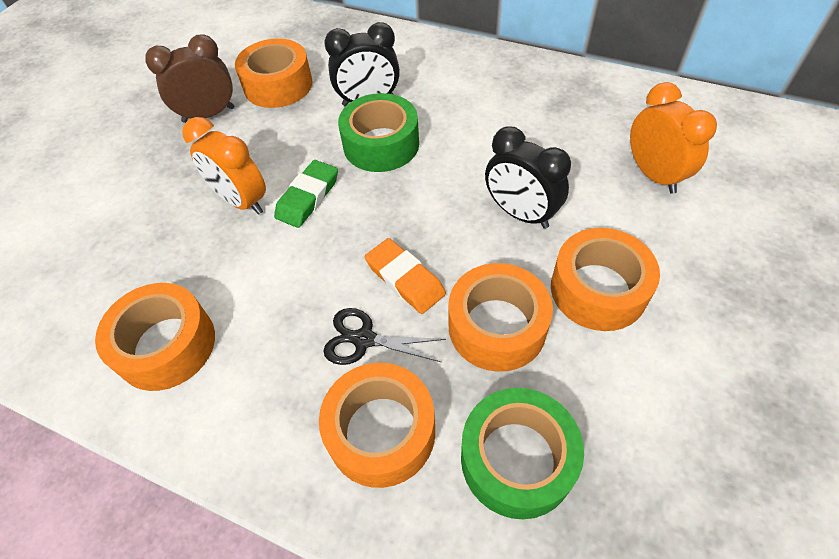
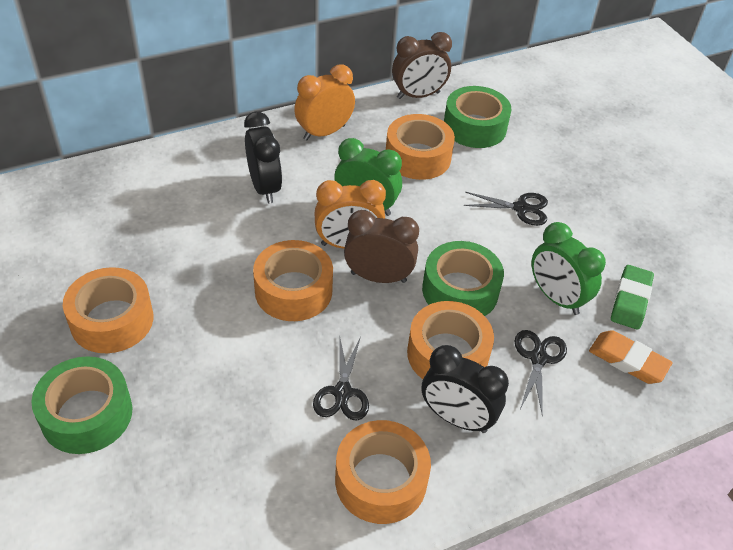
black scissors: [324,308,446,365] = 1 -> [313,335,369,420] [463,192,548,226] [515,330,567,416] = 3
brown clock: [145,34,234,123] = 1 -> [344,210,419,283] [392,32,452,99] = 2
green clock: none = 0 -> [334,138,402,216] [532,222,606,315] = 2
green tape: [338,93,419,172] [461,388,584,519] = 2 -> [31,356,132,454] [422,241,504,316] [444,86,511,148] = 3

